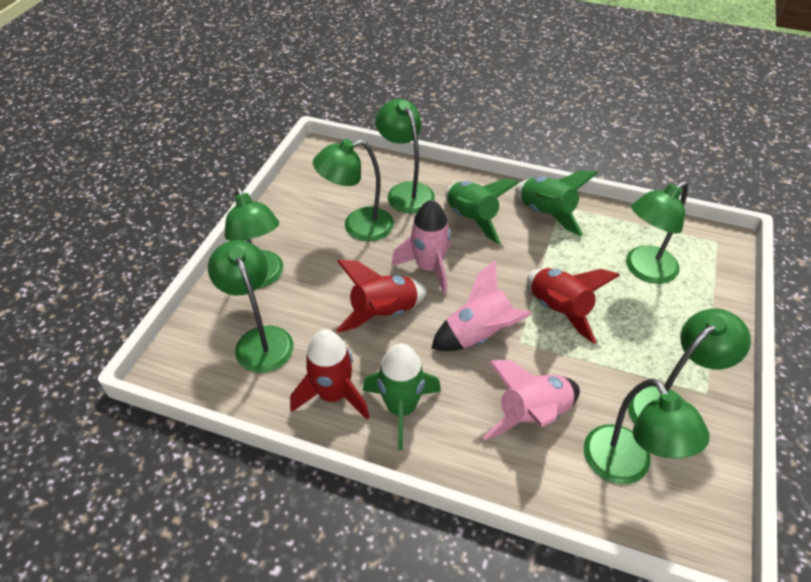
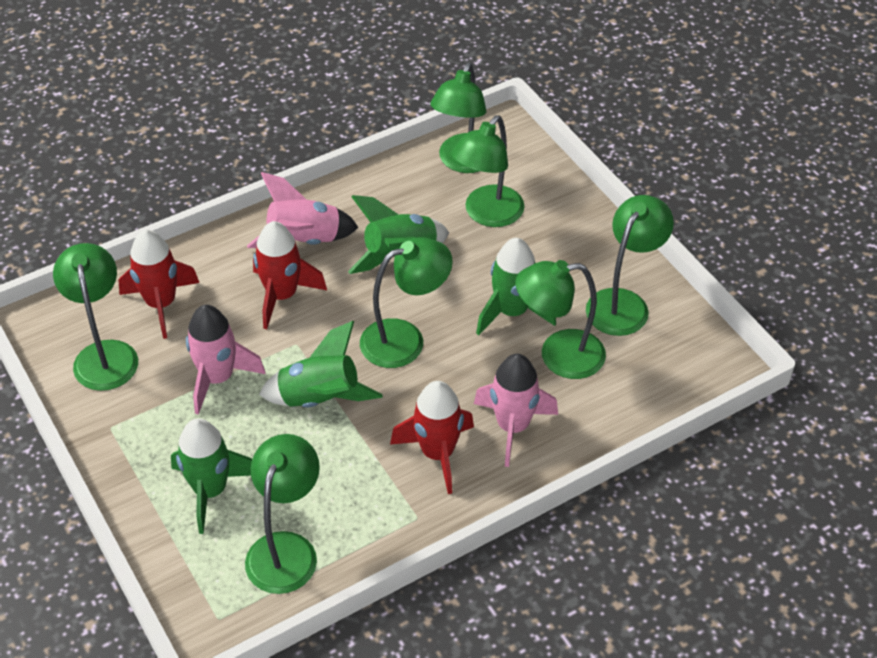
green rocket: [363,344,441,450] [446,179,520,245] [515,171,598,236] = 3 -> [171,418,252,534] [259,321,383,407] [348,195,449,274] [476,238,556,335] = 4

